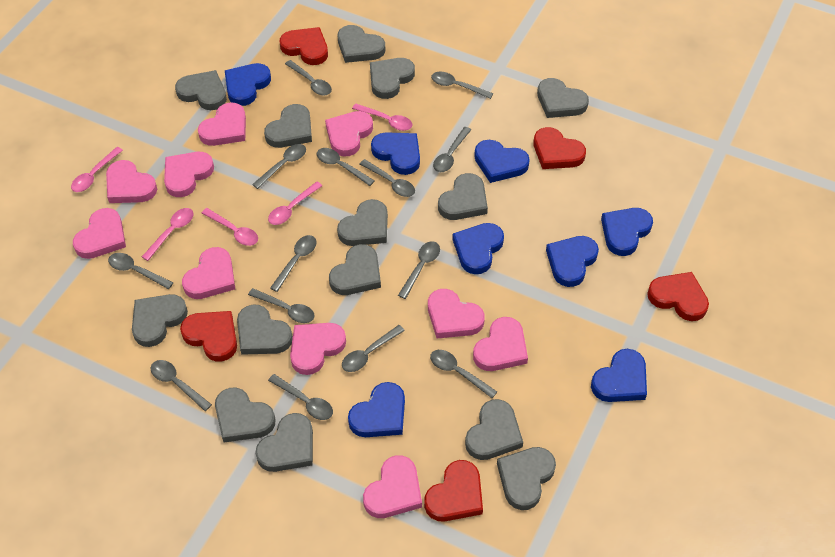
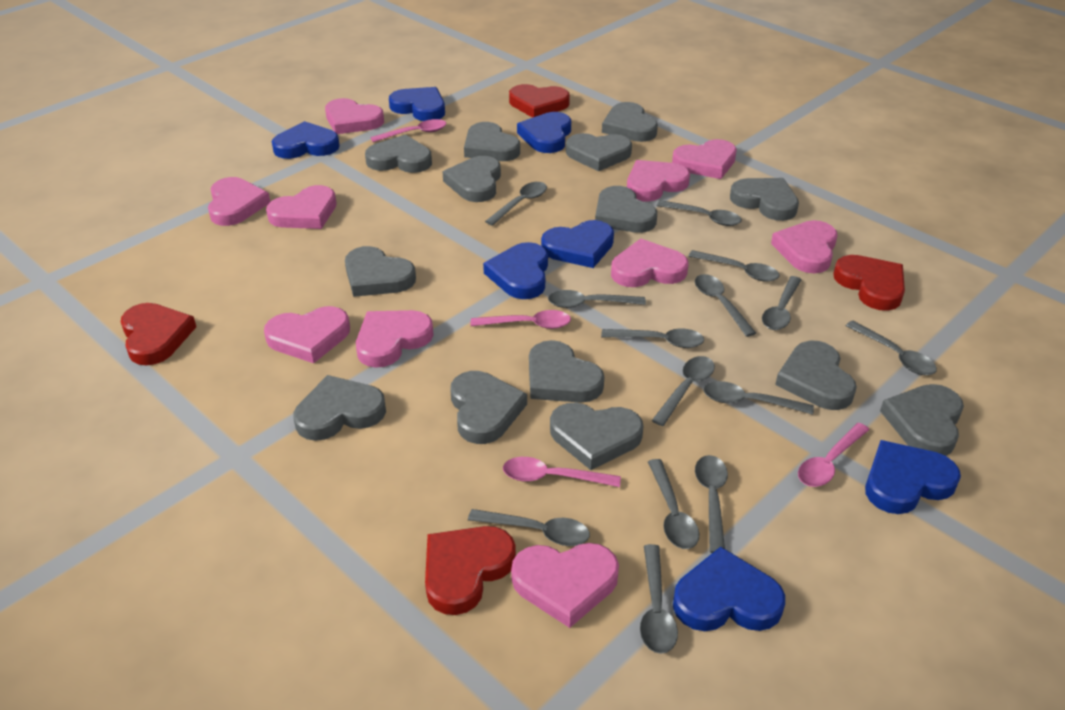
blue heart: [225,63,271,106] [348,382,405,437] [371,132,420,175] [452,223,504,274] [474,140,530,183] [546,236,599,287] [591,349,647,402] [601,208,653,256] = 8 -> [272,121,340,159] [389,87,445,121] [483,242,548,299] [517,112,571,153] [541,220,614,268] [673,547,785,631] [865,440,961,514] = 7
pink spoon: [71,147,123,192] [142,208,194,261] [202,208,258,246] [268,182,322,225] [352,103,413,131] = 5 -> [370,119,446,142] [471,310,571,329] [503,457,621,487] [798,423,870,487] = 4
red heart: [180,311,237,362] [280,27,328,65] [424,460,483,522] [534,127,586,169] [647,272,709,321] = 5 -> [121,303,196,366] [425,526,516,615] [509,84,570,118] [833,255,905,311] = 4

